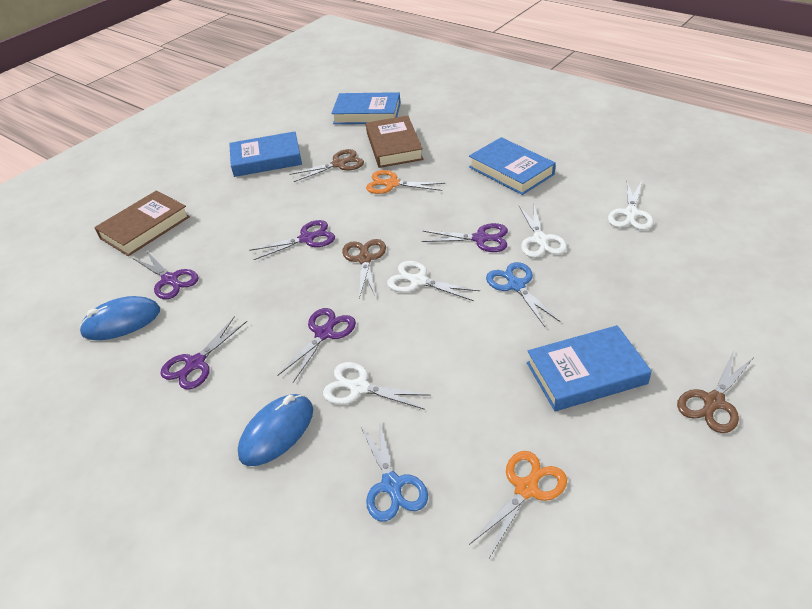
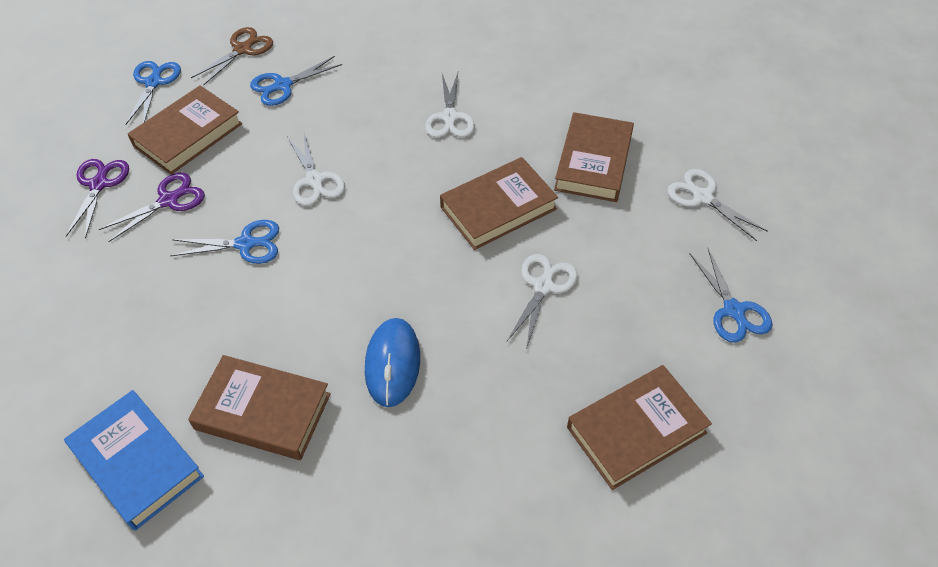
blue book: [229,131,302,177] [331,92,400,124] [469,137,556,195] [527,325,652,411] = 4 -> [64,390,204,531] = 1
blue mouse: [79,296,160,340] [238,394,313,466] = 2 -> [365,318,420,407] = 1
blue scissors: [360,420,428,522] [486,262,560,327] = 2 -> [125,61,181,125] [170,220,279,264] [250,56,342,106] [690,249,772,343] = 4
brown book: [94,190,190,256] [366,116,423,168] = 2 -> [127,85,242,175] [188,355,331,460] [440,157,558,250] [554,112,634,202] [567,365,712,490] = 5
brown scissors: [289,149,364,182] [342,239,386,299] [677,351,754,433] = 3 -> [191,27,273,86] = 1
orange scissors: [366,170,445,194] [469,451,567,558] = 2 -> none = 0
purple scissors: [133,251,199,299] [161,316,247,390] [249,220,335,260] [277,308,356,382] [421,223,508,252] = 5 -> [66,159,129,239] [99,173,205,242] = 2

